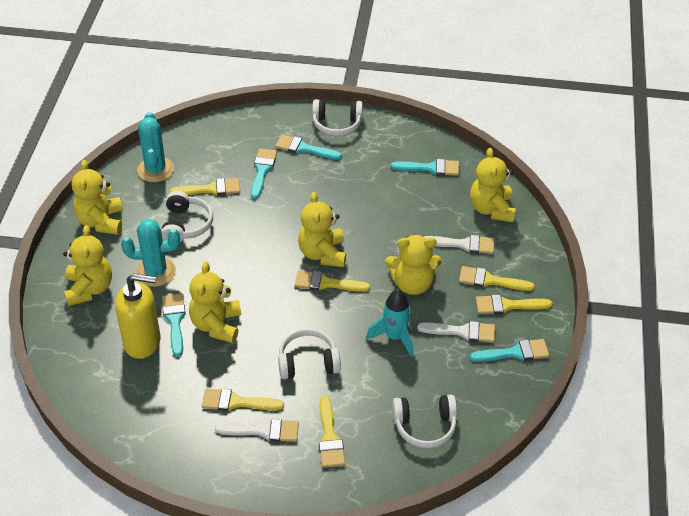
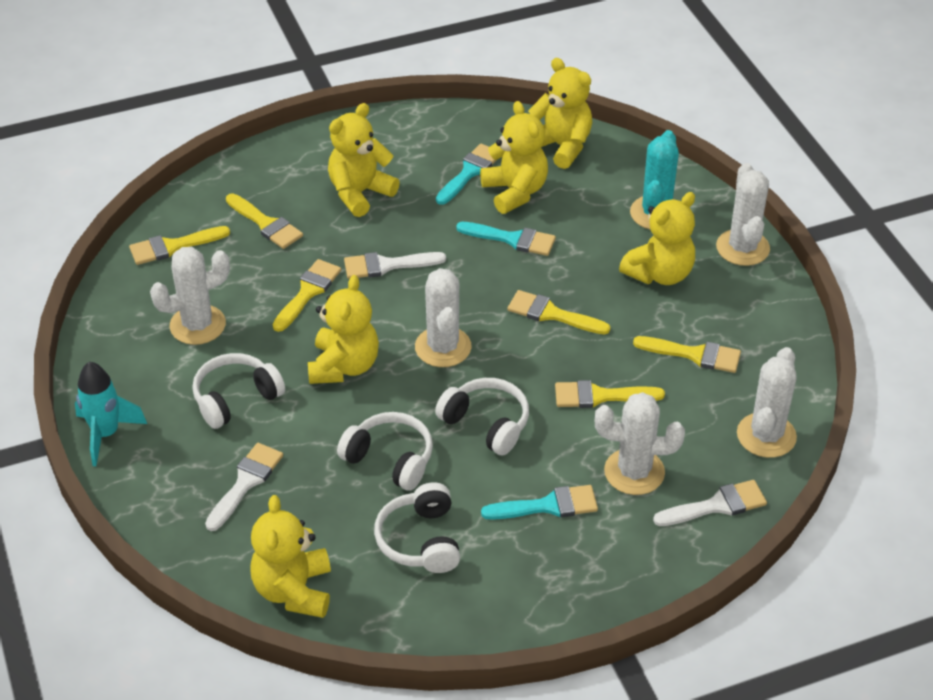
turquoise brush: [162,293,186,357] [251,148,277,199] [275,134,342,160] [391,159,459,176] [470,339,549,362] = 5 -> [436,143,496,205] [456,222,556,256] [481,485,598,520] = 3
turquoise cactus: [121,219,180,287] [137,112,174,182] = 2 -> [630,130,679,229] = 1
white cactus: none = 0 -> [150,247,230,345] [415,268,472,367] [595,392,685,495] [716,163,770,266] [737,347,797,458] = 5
yellow soap dispenser: [115,273,161,359] = 1 -> none = 0

